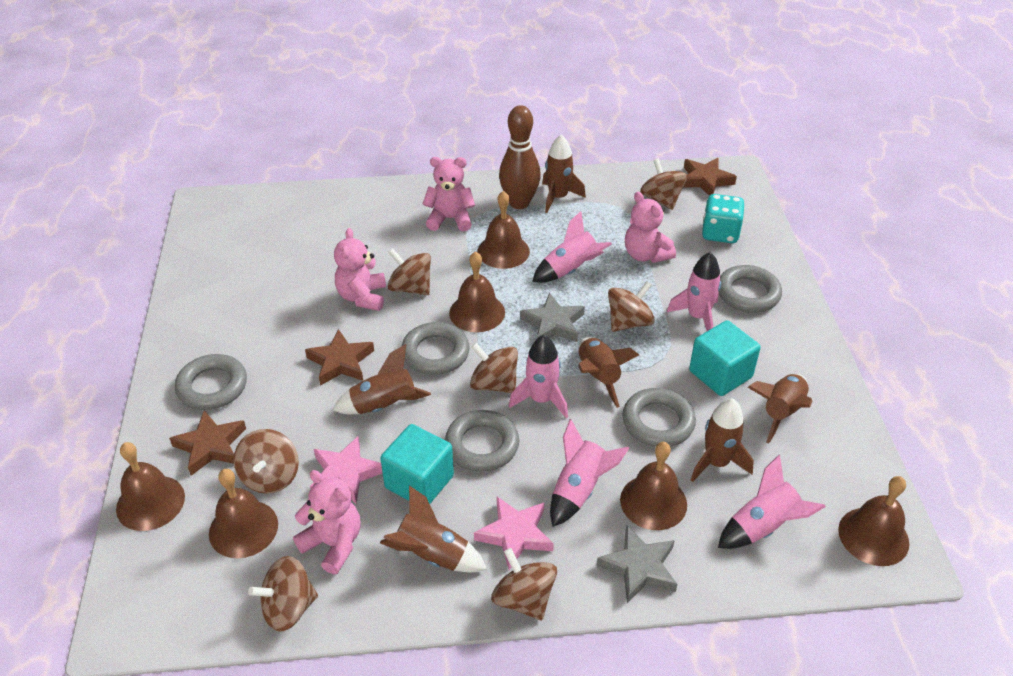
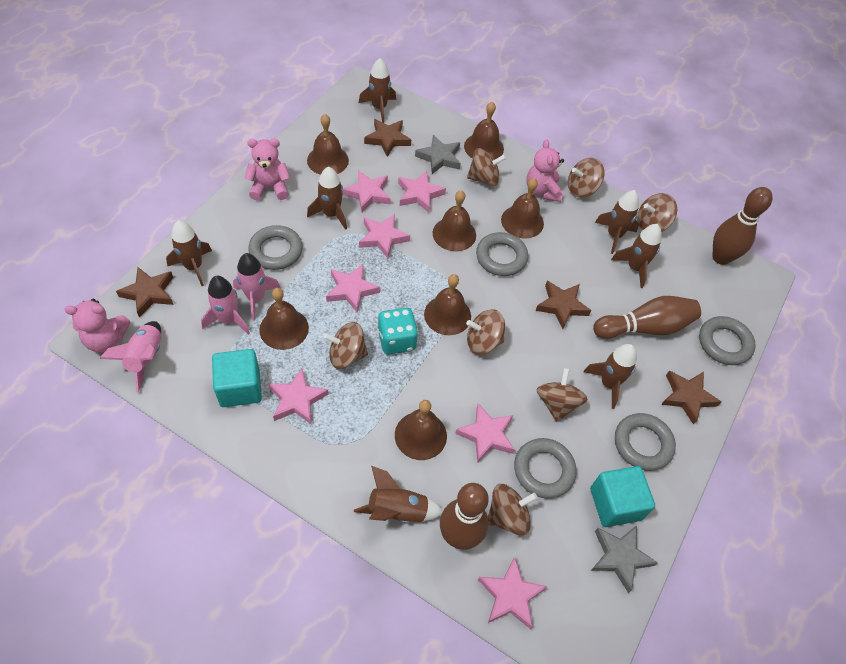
brown bell: [116,442,185,531] [209,469,278,558] [449,251,505,332] [478,191,530,269] [620,442,687,530] [838,476,909,566] = 6 -> [259,288,309,350] [307,114,349,175] [395,400,447,460] [424,274,471,335] [433,190,476,251] [464,102,504,160] [501,178,544,239] = 7
brown bowling pin: [499,105,541,209] = 1 -> [440,483,489,550] [593,296,701,339] [712,187,773,265] = 3
brown rocket: [333,344,431,414] [380,485,487,573] [542,135,586,213] [578,337,639,408] [691,398,754,482] [747,374,812,443] = 6 -> [166,220,212,286] [307,166,347,230] [354,466,443,523] [359,58,396,123] [584,344,637,409] [595,190,639,254] [611,224,661,288] = 7
brown star: [169,410,246,476] [305,329,374,386] [683,158,737,196] = 3 -> [116,267,174,318] [364,119,411,157] [535,281,591,329] [661,370,721,425] = 4
pink rocket: [509,335,568,418] [532,211,612,283] [550,419,629,527] [667,252,721,331] [718,455,826,549] = 5 -> [99,321,161,392] [201,276,250,335] [233,253,280,320] = 3
pink star: [310,436,382,504] [474,497,554,570] = 2 -> [268,368,329,425] [326,264,380,313] [342,170,391,212] [359,214,410,258] [398,170,446,212] [455,403,515,462] [478,557,547,629] = 7
pink teddy bear: [293,470,361,574] [334,228,386,311] [422,157,475,231] [625,192,676,263] = 4 -> [64,299,130,353] [244,139,290,200] [526,139,564,202] = 3

